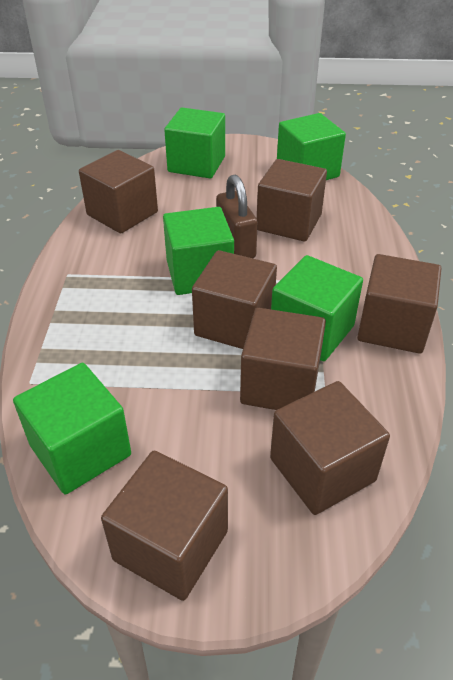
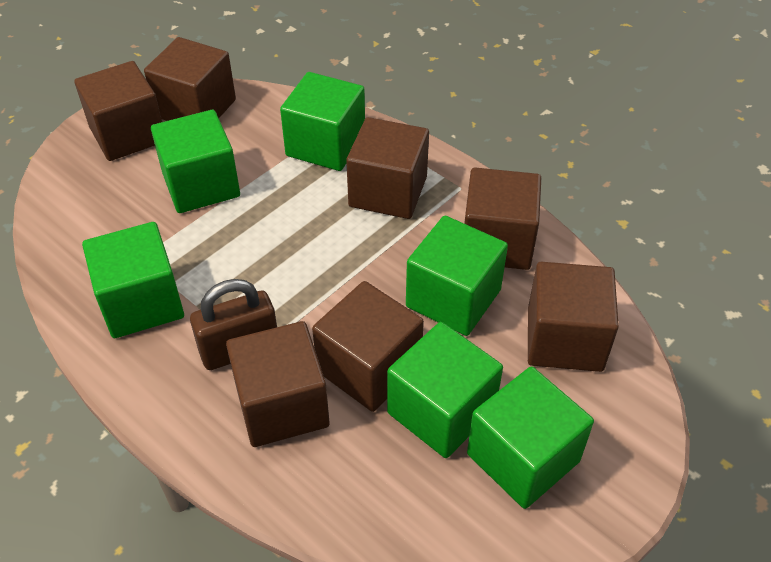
green cube: [13,363,131,494] [163,207,234,295] [164,107,225,178] [271,255,363,361] [277,113,346,180] = 5 -> [82,222,184,338] [151,110,240,213] [280,72,365,171] [387,322,503,458] [406,216,508,336] [467,366,594,509] = 6

